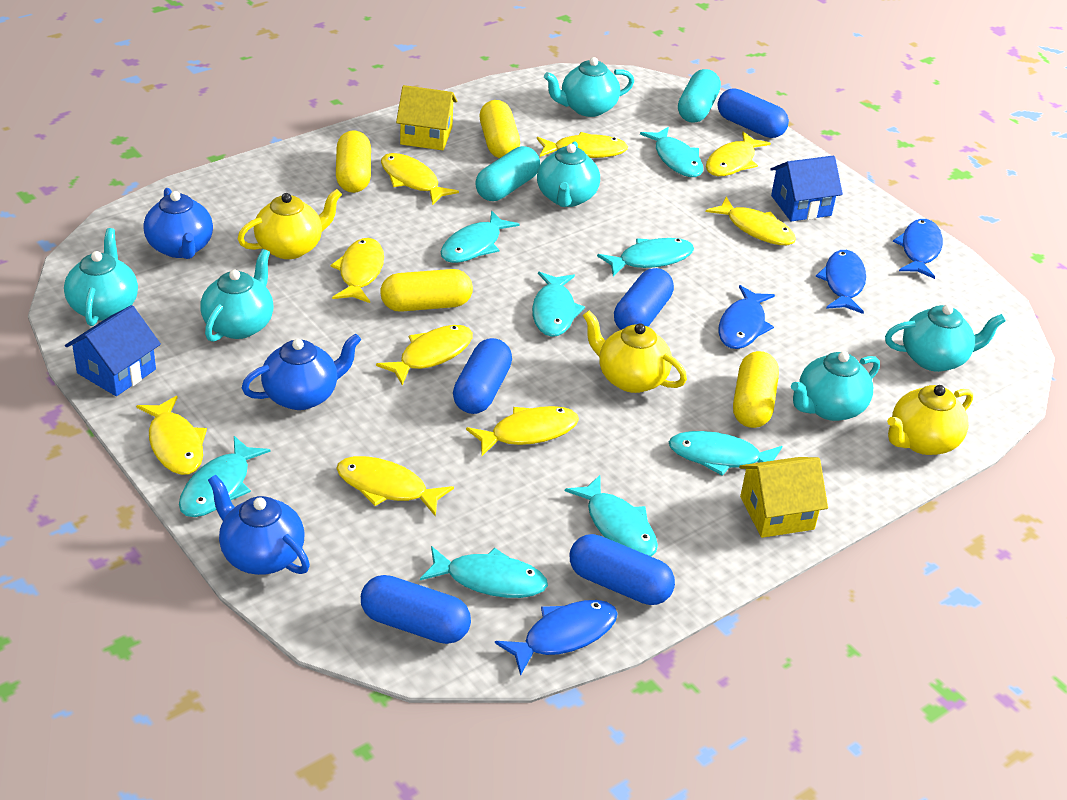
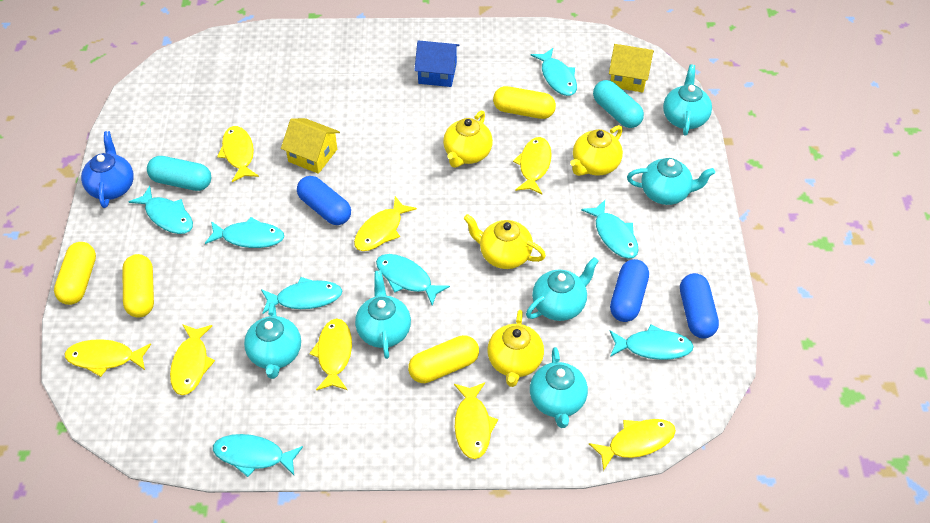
blue capsule: [361,575,471,644] [453,338,512,414] [570,534,675,605] [614,268,674,330] [717,88,789,138] = 5 -> [297,176,351,225] [610,259,649,322] [680,273,719,338] = 3
blue fish: [495,600,618,676] [718,285,775,349] [816,250,866,314] [893,219,943,279] = 4 -> none = 0
blue house: [65,305,161,396] [770,156,843,222] = 2 -> [414,40,460,87] = 1
blue teapot: [143,188,213,259] [208,474,310,575] [242,333,361,410] = 3 -> [81,131,134,208] = 1
yellow fish: [136,396,207,475] [330,238,384,303] [336,456,454,517] [376,325,473,385] [381,153,459,205] [466,406,579,456] [537,132,628,158] [706,132,771,176] [706,197,796,245] = 9 -> [64,339,151,377] [170,324,215,395] [217,126,259,182] [309,319,352,390] [354,196,417,251] [454,382,498,459] [513,137,552,195] [589,419,676,471] = 8
yellow teapot: [238,189,342,259] [583,311,687,393] [887,385,973,455] = 3 -> [443,111,493,168] [464,214,546,269] [488,310,544,387] [570,125,623,176] = 4

